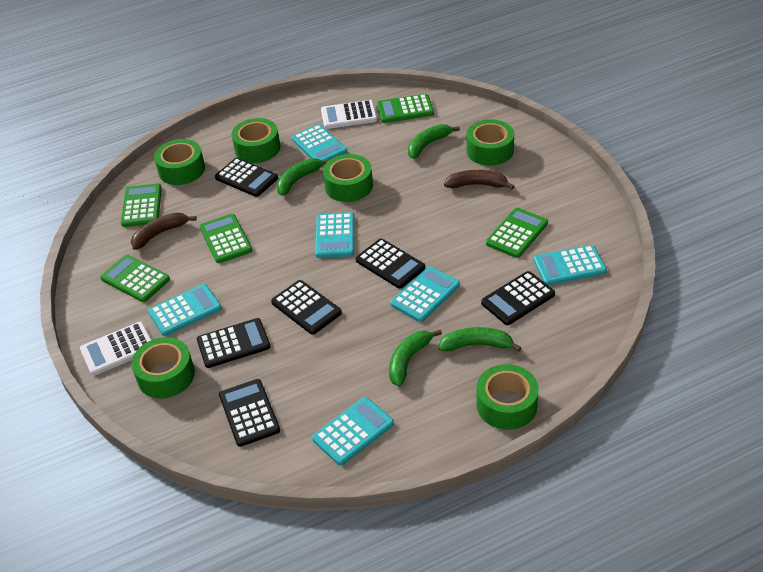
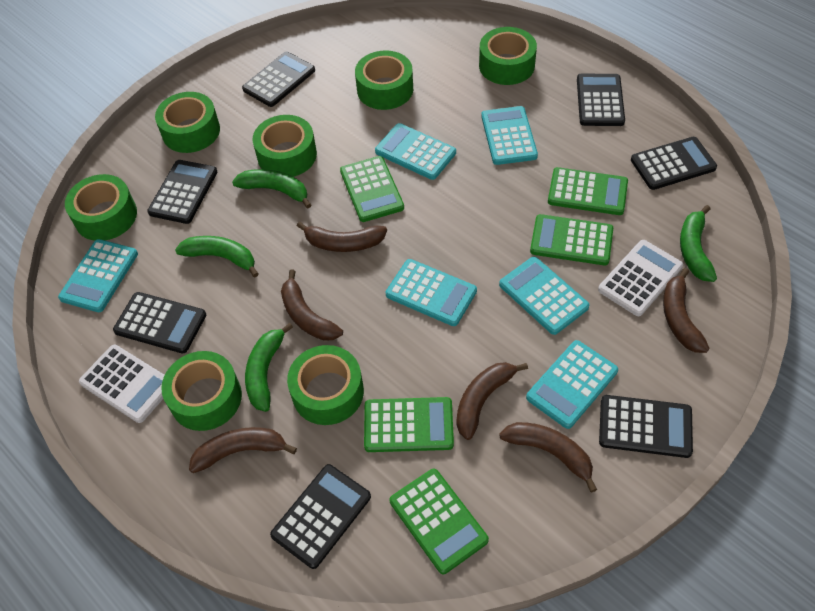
black calculator: [197,318,271,368] [215,158,278,197] [219,379,280,447] [271,280,342,335] [355,239,425,289] [481,271,555,325] = 6 -> [113,292,206,353] [147,160,217,224] [242,51,315,107] [270,464,371,569] [577,74,625,126] [599,395,693,458] [631,137,717,190] = 7
brown banana: [131,212,197,250] [444,170,515,190] = 2 -> [189,427,297,473] [281,270,343,341] [297,221,387,252] [456,362,528,440] [499,422,597,493] [663,268,710,353] = 6
green tape: [131,337,195,399] [154,139,205,185] [231,118,281,163] [323,154,373,202] [466,119,514,166] [476,364,539,430] = 6 -> [65,174,137,241] [155,92,220,153] [161,351,242,431] [253,115,317,177] [287,345,364,425] [355,50,413,110] [479,27,537,85] = 7

